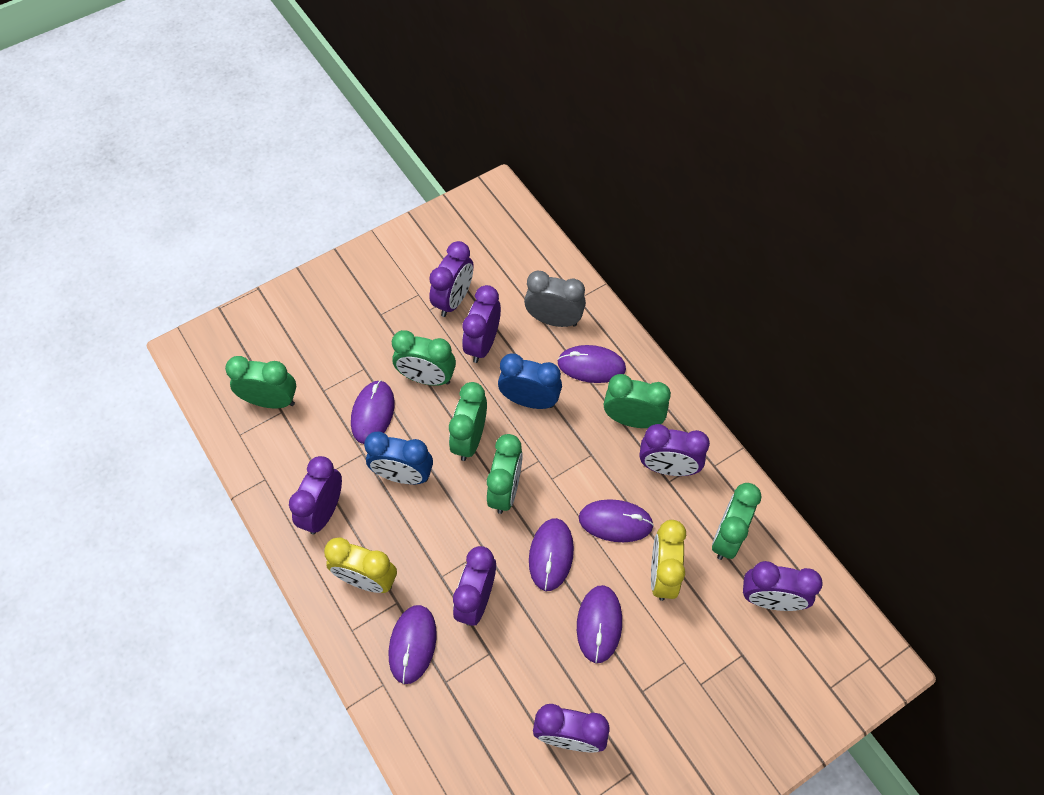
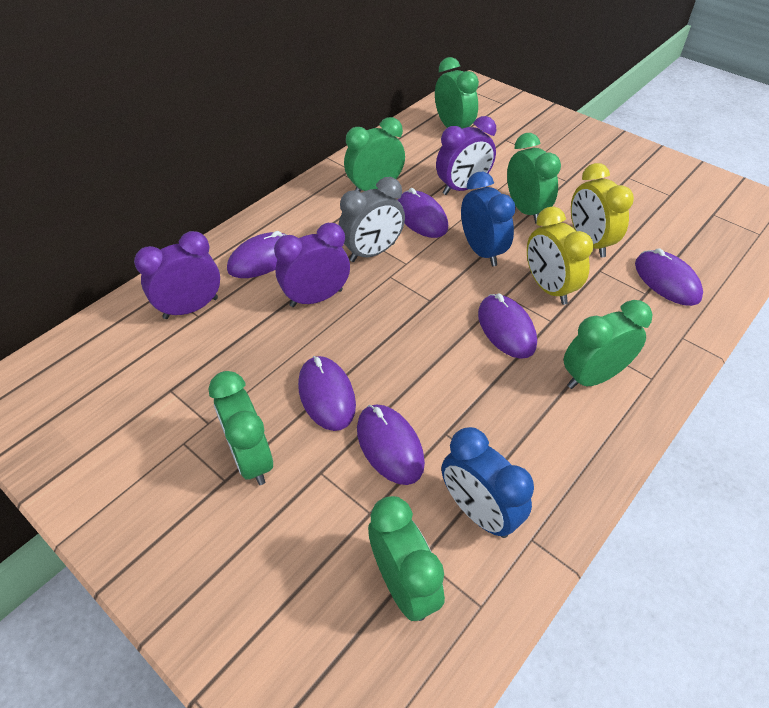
purple clock: [289,456,342,535] [429,241,473,317] [453,546,496,626] [462,285,501,363] [533,704,610,752] [639,424,710,476] [743,561,823,611] = 7 -> [134,231,220,319] [274,223,350,307] [436,116,496,195] = 3

